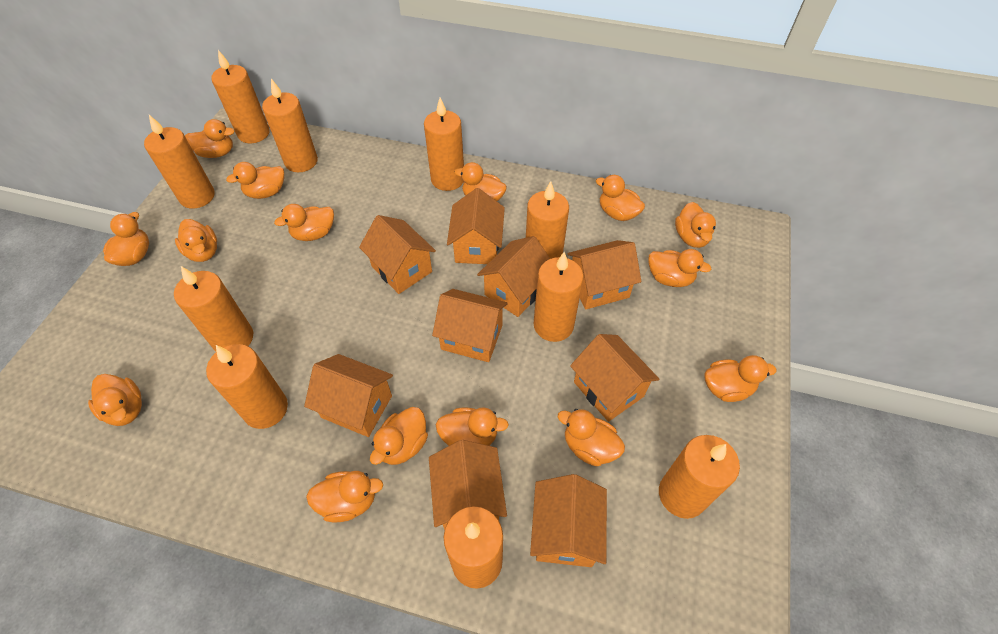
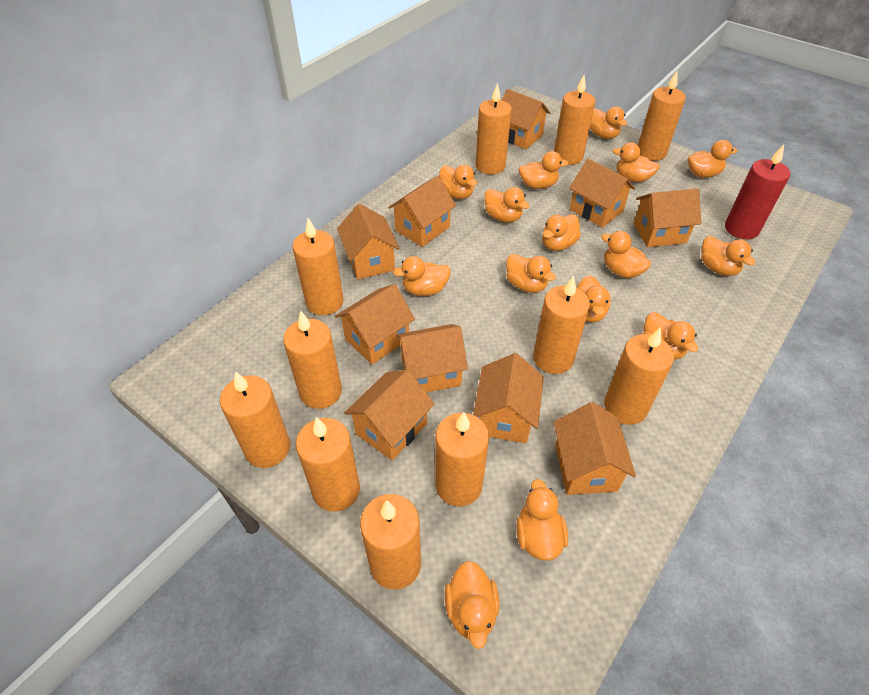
orange candle: [144,115,215,209] [174,266,253,351] [206,344,288,429] [211,50,270,143] [262,78,318,172] [424,98,464,191] [444,506,503,589] [526,181,569,259] [534,252,584,342] [659,435,740,519] = 10 -> [220,371,290,468] [283,311,342,409] [293,218,344,315] [296,417,360,512] [360,494,421,590] [435,412,489,506] [476,83,512,174] [533,276,590,374] [554,75,595,165] [604,327,674,425] [638,71,686,161] = 11
orange house: [304,354,393,437] [359,215,436,294] [429,440,507,530] [432,289,508,362] [447,188,505,264] [477,236,550,317] [530,474,607,567] [567,240,641,310] [570,334,659,422] = 9 -> [335,284,415,364] [337,204,400,279] [344,369,434,461] [388,176,456,247] [396,324,468,393] [473,353,544,443] [502,89,550,149] [553,402,636,495] [569,159,635,228] [634,188,701,247] = 10
red candle: none = 0 -> [725,145,790,239] = 1

